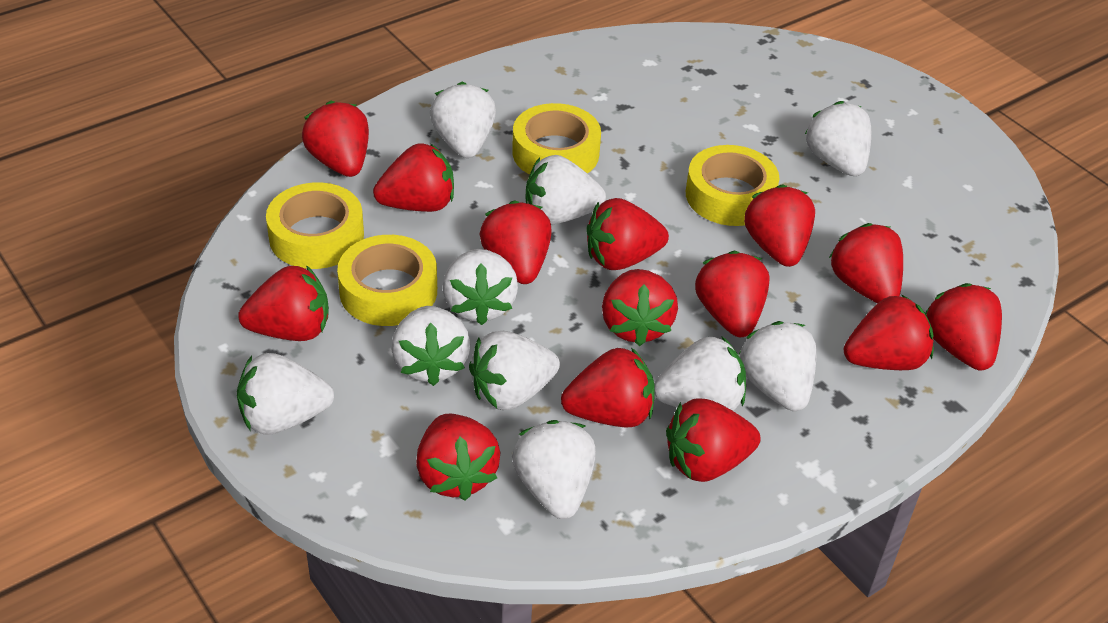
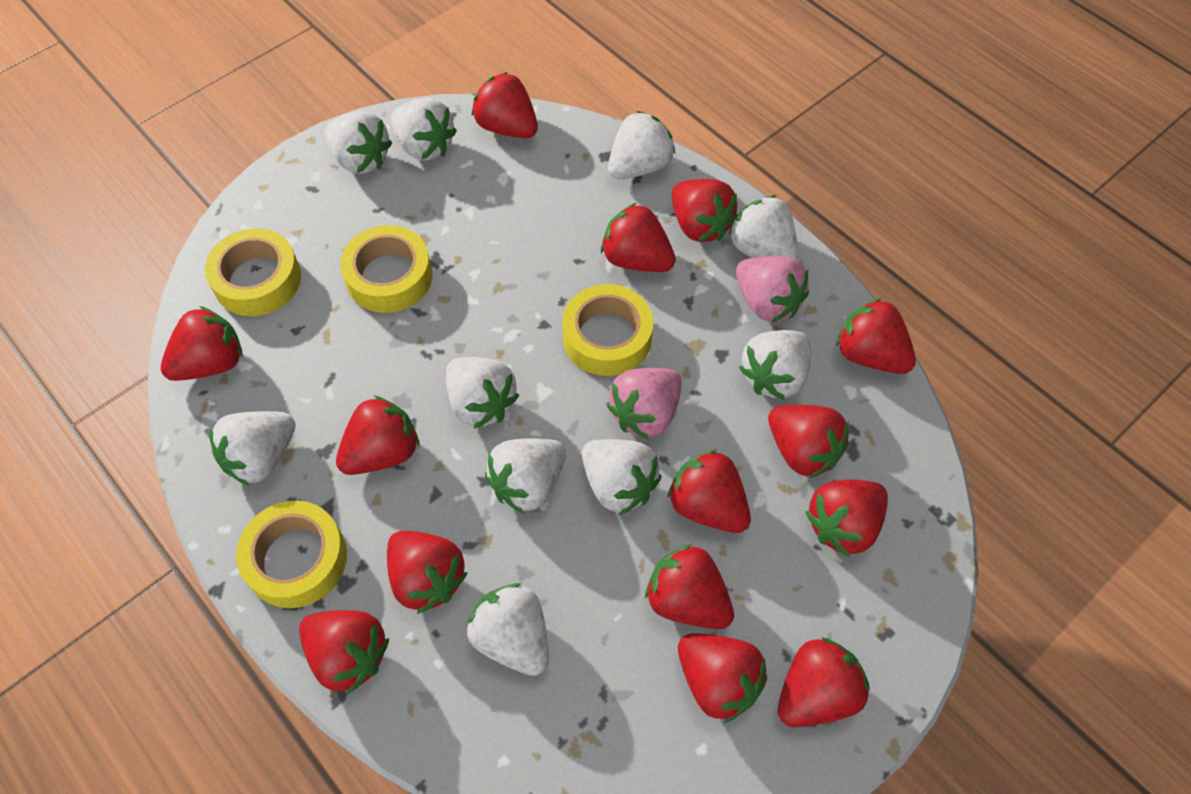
pink strawberry: none = 0 -> [606,368,682,440] [736,256,809,323] = 2

